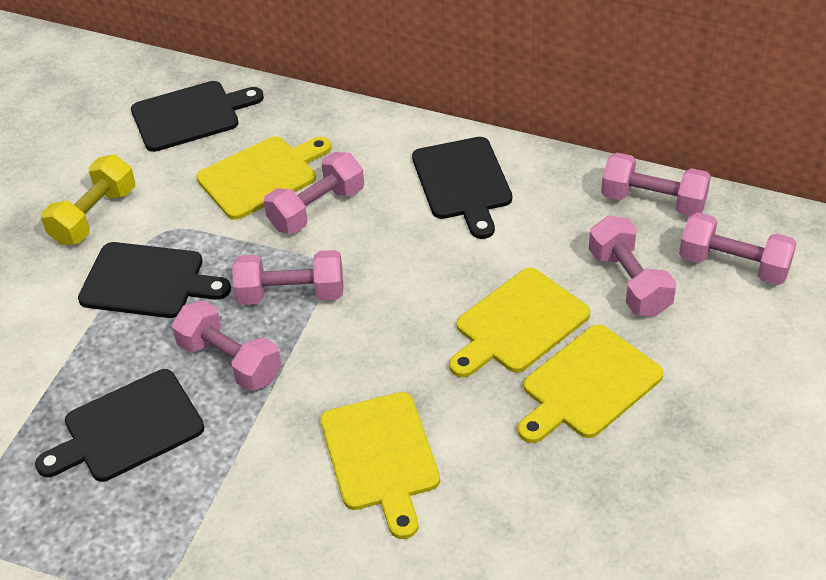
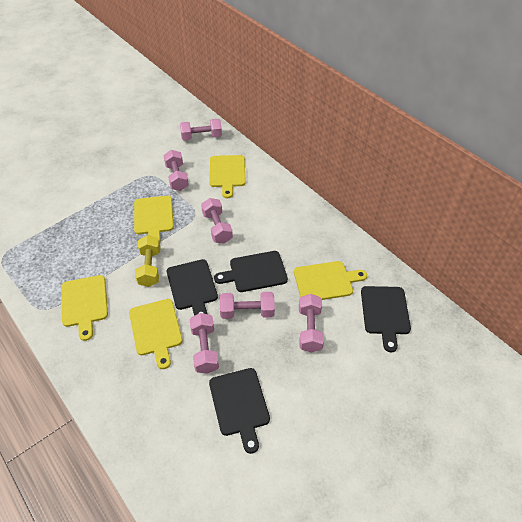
yellow cutting board: [196,136,331,220] [320,392,440,539] [449,268,590,378] [518,324,664,443] = 4 -> [61,275,108,341] [129,299,183,369] [134,196,174,242] [209,155,246,198] [294,261,367,300] = 5

